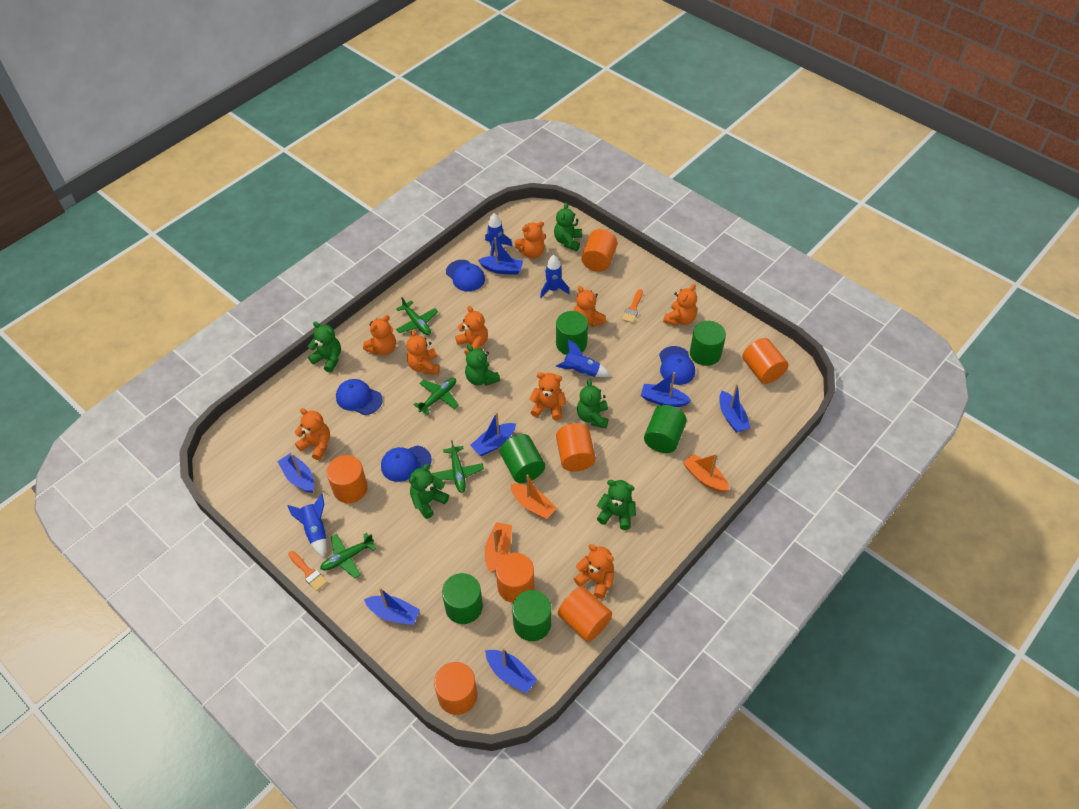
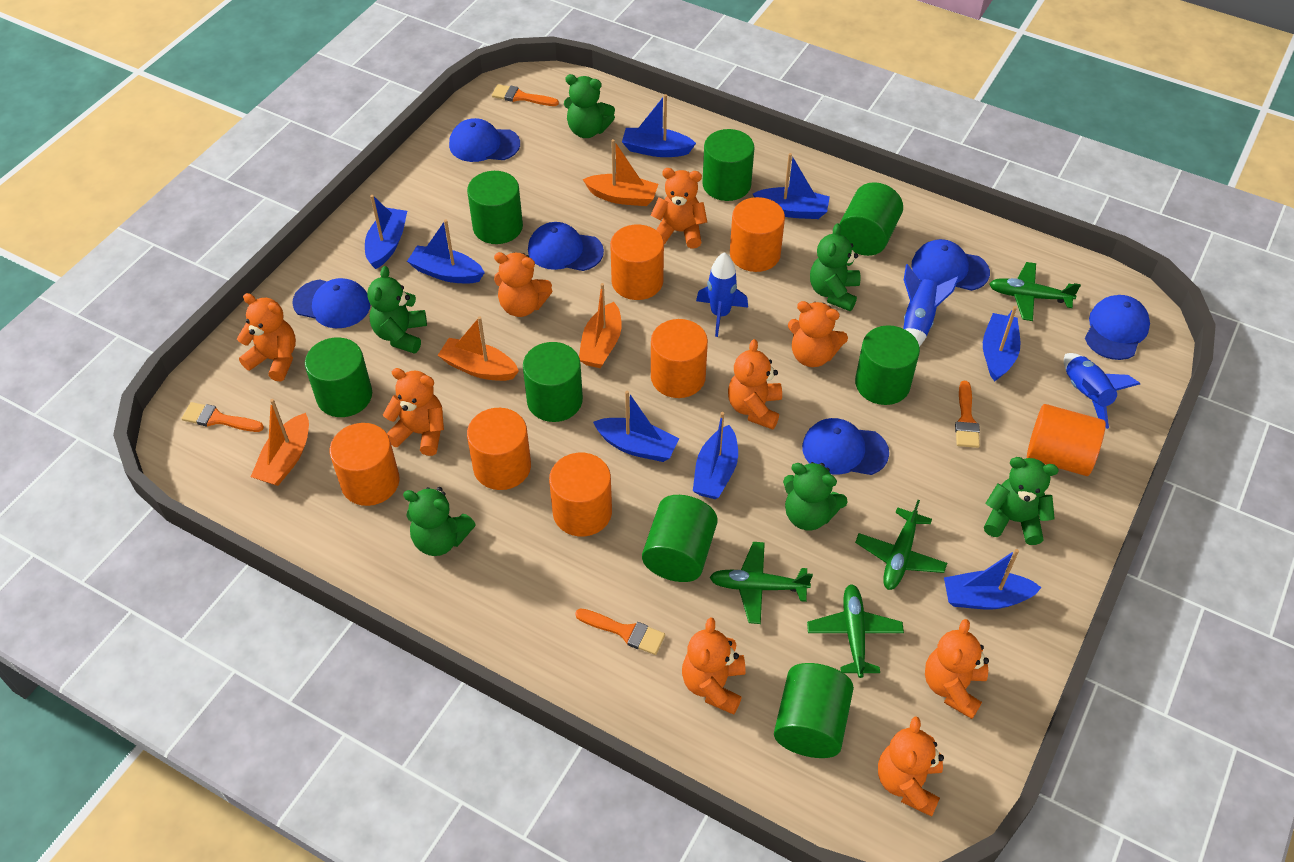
blue boat: [277,453,314,493] [364,588,420,625] [470,412,516,456] [478,237,523,275] [485,648,537,693] [641,372,692,407] [719,384,751,433] = 7 -> [365,195,407,269] [407,219,485,283] [593,391,679,462] [622,94,696,157] [693,412,738,499] [753,153,830,219] [944,549,1042,609] [983,306,1020,382] = 8
blue cap: [336,379,383,415] [381,445,432,482] [446,260,485,292] [659,346,695,385] = 4 -> [292,278,370,328] [449,118,520,162] [528,222,604,271] [802,418,889,475] [912,239,990,291] [1085,295,1150,360] = 6
blue rocket: [287,494,326,557] [485,213,512,256] [540,255,570,298] [556,340,611,377] = 4 -> [696,252,748,337] [903,264,959,347] [1064,353,1140,429] = 3
green cylinder: [442,573,483,624] [500,434,545,483] [512,590,551,641] [556,311,588,355] [644,405,687,453] [690,321,726,366] = 6 -> [305,337,372,417] [467,171,523,244] [523,342,583,422] [642,495,718,582] [702,129,754,201] [774,663,854,758] [839,182,903,256] [855,325,920,405] = 8
orange boat: [485,522,512,573] [511,475,557,519] [683,454,729,492] = 3 -> [251,399,309,486] [438,316,519,381] [579,283,622,368] [583,139,658,206] = 4
orange brush: [288,551,328,591] [622,289,643,323] = 2 -> [181,402,264,432] [492,84,559,106] [575,608,665,655] [955,381,980,448] = 4

